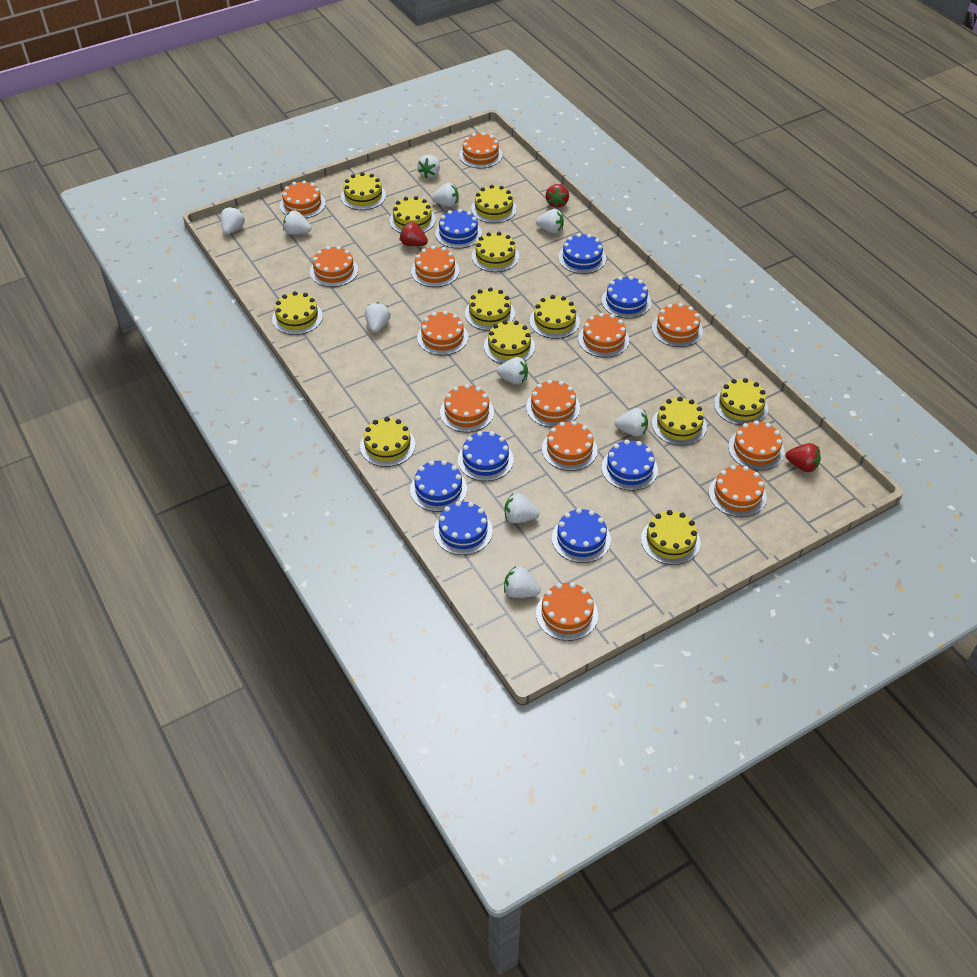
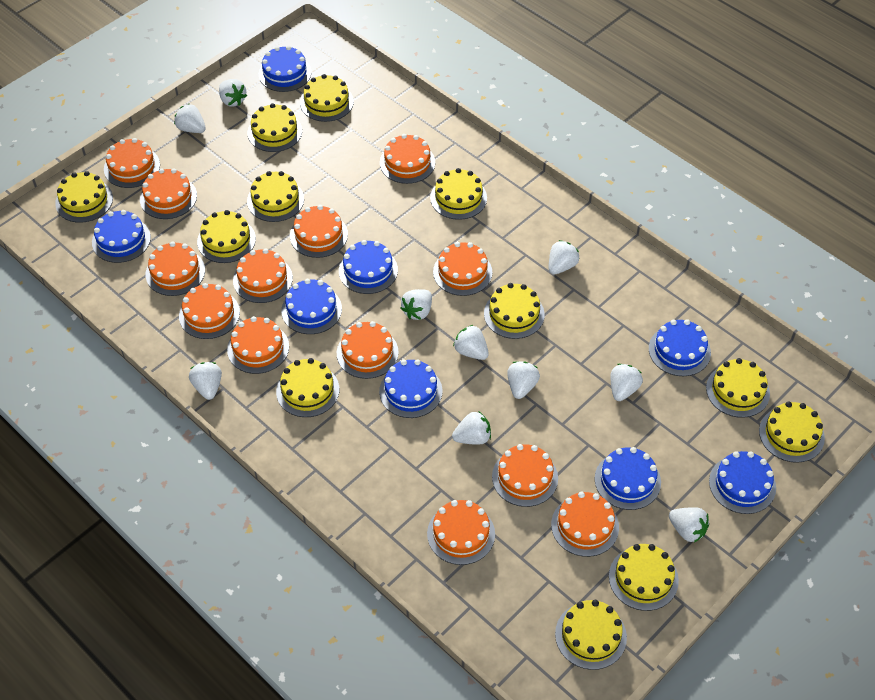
red strawberry: [400,222,428,246] [545,184,569,208] [786,443,821,472] = 3 -> none = 0

